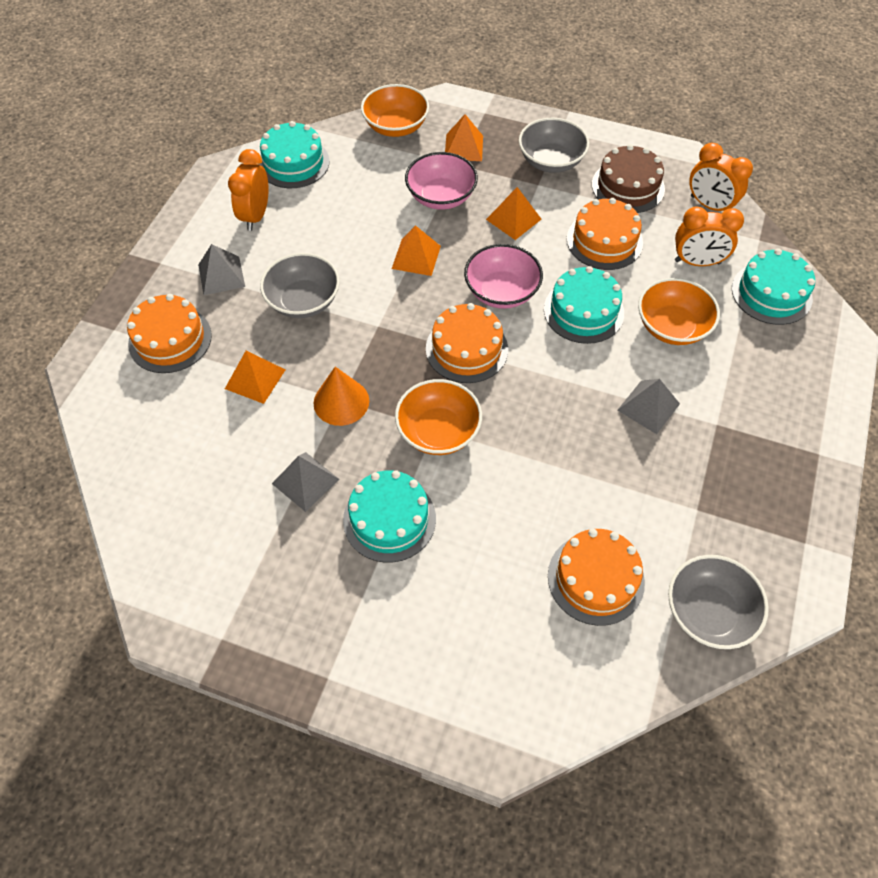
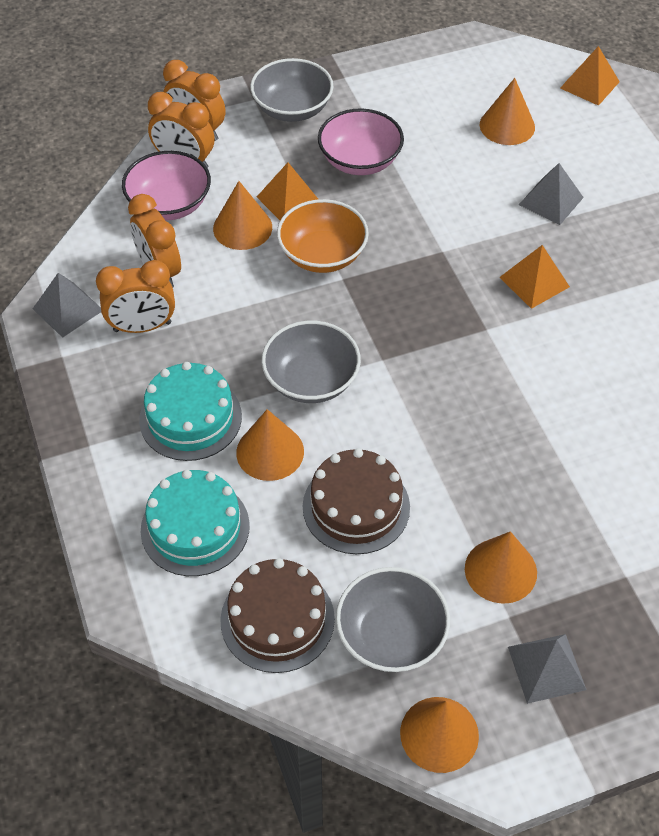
brown cake: [592,144,665,213] = 1 -> [220,558,335,673] [303,448,410,554] = 2
orange bowl: [361,84,429,137] [395,379,482,455] [638,278,720,345] = 3 -> [277,199,369,273] = 1
orange cake: [127,294,212,373] [426,303,508,383] [548,529,645,626] [567,198,643,270] = 4 -> none = 0
orange clock: [228,149,269,231] [675,206,744,266] [689,143,753,211] = 3 -> [96,260,175,333] [128,194,181,287] [148,92,215,168] [163,60,226,141] = 4
orange cone: [313,367,369,426] = 1 -> [213,181,272,250] [236,409,304,481] [400,697,479,773] [465,531,537,604] [480,78,535,145] = 5
orange pyramid: [225,350,285,404] [392,225,441,276] [445,114,483,161] [486,187,542,240] = 4 -> [257,163,319,220] [500,245,570,309] [560,46,620,106] = 3
turquoise cake: [259,121,330,188] [343,470,436,563] [544,266,624,344] [732,248,815,325] = 4 -> [139,362,242,461] [141,469,250,576] = 2

